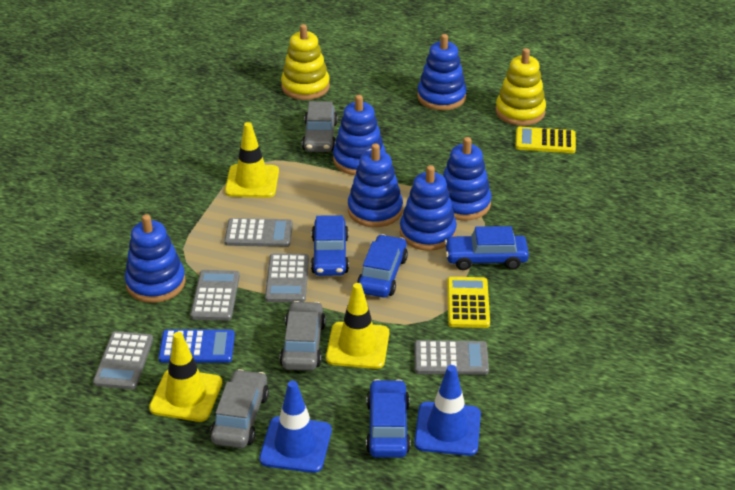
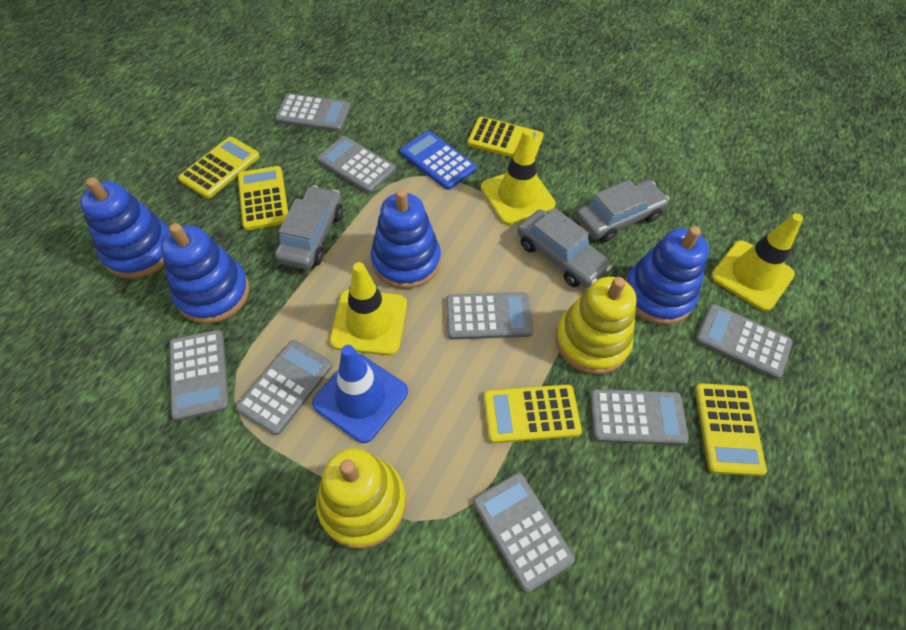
blue car: [311,215,349,276] [357,234,408,297] [366,379,411,458] [444,226,529,270] = 4 -> none = 0
blue stacking toy: [125,214,186,303] [333,95,386,175] [348,143,403,227] [400,165,457,251] [417,34,467,110] [443,137,492,220] = 6 -> [80,177,170,279] [161,223,249,324] [371,189,441,289] [625,226,709,324] = 4
blue traffic cone: [259,381,332,473] [414,365,481,456] = 2 -> [312,345,408,443] = 1
grey calculator: [93,331,153,390] [190,270,240,321] [224,218,293,247] [265,254,309,302] [414,340,489,375] = 5 -> [169,330,229,421] [236,340,332,435] [275,93,351,132] [317,136,396,193] [446,292,533,340] [473,472,575,593] [590,389,689,445] [695,304,793,379] = 8
yellow calculator: [447,277,490,328] [515,127,576,153] = 2 -> [178,137,260,199] [238,166,288,230] [468,117,544,157] [483,384,582,443] [695,383,767,476] = 5

